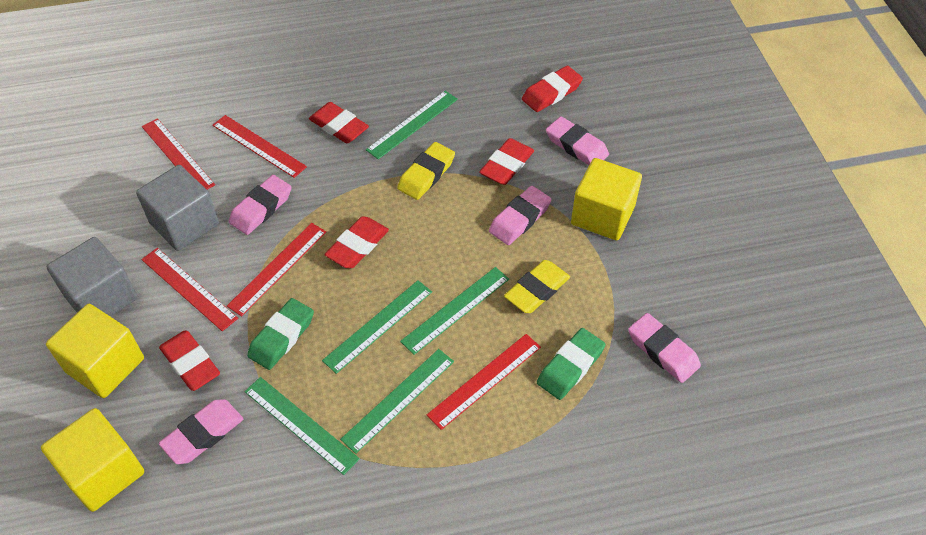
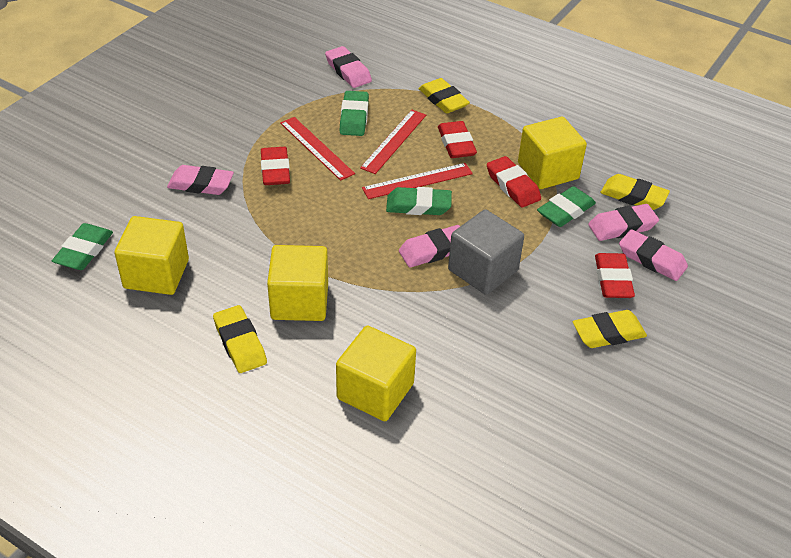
green eraser: [247,298,314,370] [537,328,605,400] = 2 -> [52,223,113,270] [340,91,369,136] [386,187,452,215] [537,186,596,227] = 4
green ruler: [244,377,360,475] [322,280,432,374] [340,349,454,454] [366,91,458,159] [400,267,509,355] = 5 -> none = 0
grey cube: [47,237,138,317] [136,165,219,251] = 2 -> [448,209,524,295] = 1
red eraser: [159,331,220,391] [309,102,369,143] [325,216,389,268] [479,138,534,185] [522,66,583,112] = 5 -> [261,147,290,185] [438,121,477,158] [487,156,541,208] [595,253,635,298] = 4
red ruler: [141,248,238,331] [142,118,215,189] [212,115,307,178] [227,223,326,316] [427,334,541,430] = 5 -> [280,117,355,181] [360,110,426,174] [362,163,473,199] = 3
yellow cube: [41,408,144,512] [46,304,144,398] [571,158,642,240] = 3 -> [115,216,189,295] [267,245,328,321] [336,325,416,421] [518,117,587,189] = 4
yellow eraser: [397,142,455,200] [504,260,570,313] = 2 -> [213,305,267,373] [419,78,470,113] [573,310,647,348] [601,174,670,210] = 4

